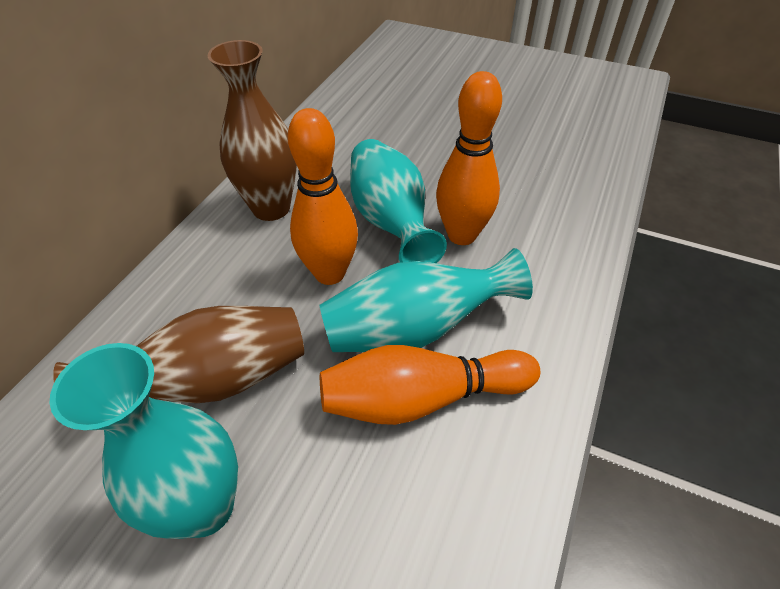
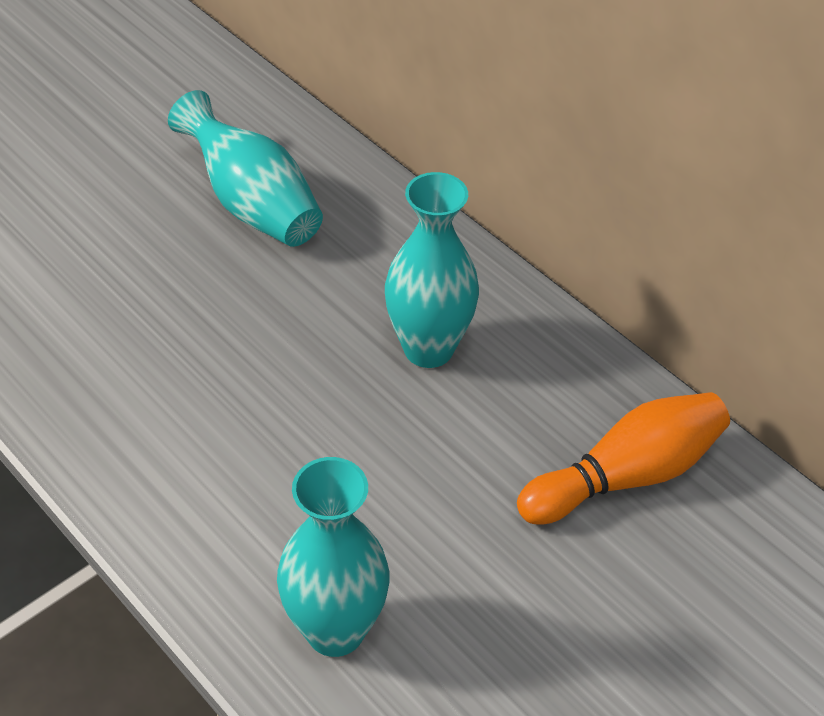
brown vase: [53,306,304,403] [208,40,297,221] = 2 -> none = 0
orange bowling pin: [288,108,358,285] [320,345,540,425] [436,71,502,245] = 3 -> [517,392,730,525] = 1

